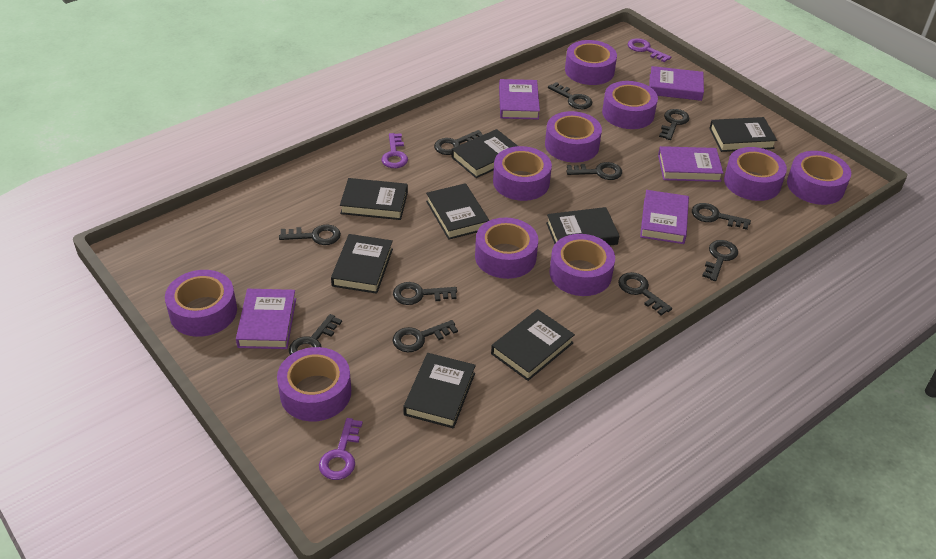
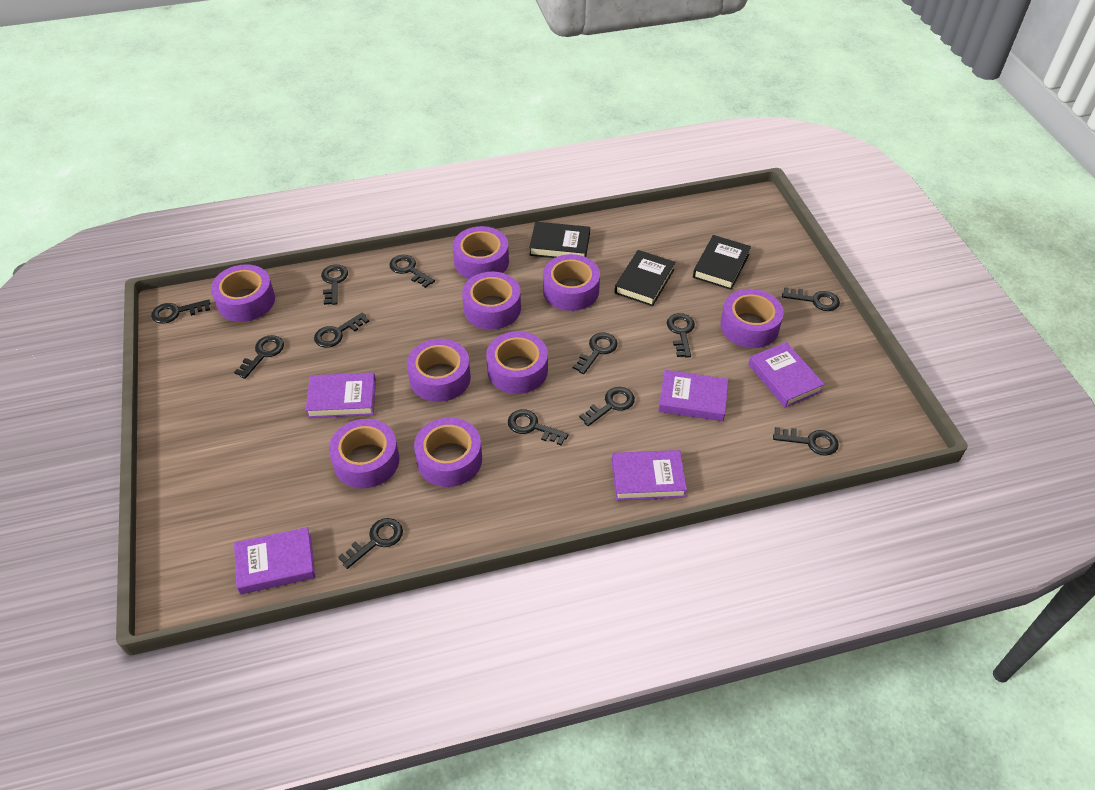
black book: [331,234,393,294] [340,178,408,220] [403,353,476,428] [426,183,489,240] [452,129,518,178] [491,309,575,381] [546,207,619,245] [709,117,777,152] = 8 -> [529,222,590,258] [615,250,675,306] [693,235,751,290] = 3
black key: [279,224,341,245] [289,314,342,355] [393,282,457,305] [393,320,458,352] [434,130,483,155] [548,82,592,109] [567,162,622,180] [618,272,672,315] [659,109,690,140] [692,203,751,230] [702,240,738,281] = 11 -> [151,299,211,324] [234,335,284,379] [314,312,370,348] [321,265,348,305] [338,518,403,569] [389,255,435,288] [508,409,568,445] [573,333,618,374] [579,387,635,426] [667,313,695,358] [773,427,839,456] [782,287,840,311] = 12
purple key: [319,418,363,480] [381,133,408,168] [628,38,671,62] = 3 -> none = 0
purple tape: [165,270,237,337] [277,347,351,421] [475,218,538,279] [493,146,552,201] [545,111,602,163] [549,234,615,296] [565,40,617,85] [602,81,658,129] [724,147,787,201] [787,151,851,205] = 10 -> [211,264,275,322] [329,419,400,488] [407,339,471,402] [414,418,482,487] [453,226,509,279] [462,272,521,330] [486,331,548,394] [543,254,600,311] [720,289,784,348] = 9

